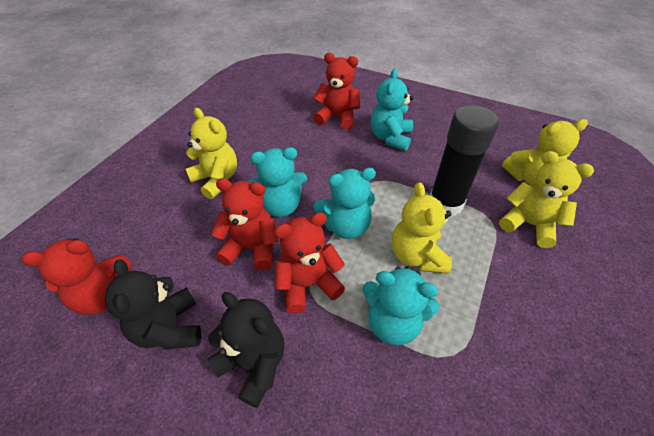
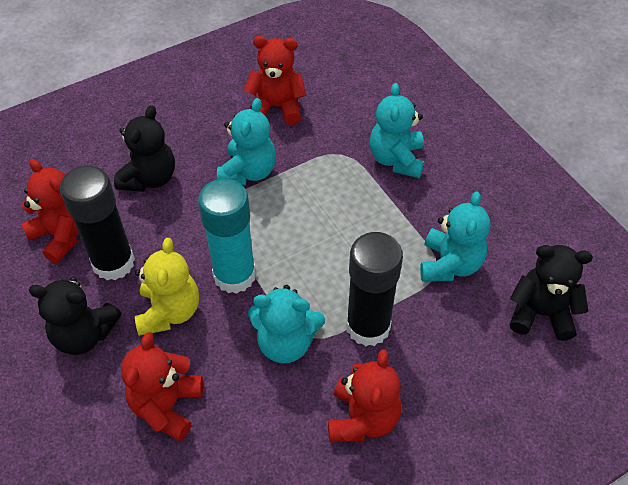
black glue stick: [430,105,499,216] = 1 -> [60,165,135,280] [346,232,403,346] = 2
black teddy bear: [105,259,202,350] [208,292,285,408] = 2 -> [29,277,122,355] [114,105,175,192] [509,245,593,341] = 3
turquoise glue stick: none = 0 -> [198,179,256,294] = 1
yellow teddy bear: [186,108,237,199] [392,182,452,274] [499,151,594,248] [502,119,588,185] = 4 -> [135,238,199,336] = 1

